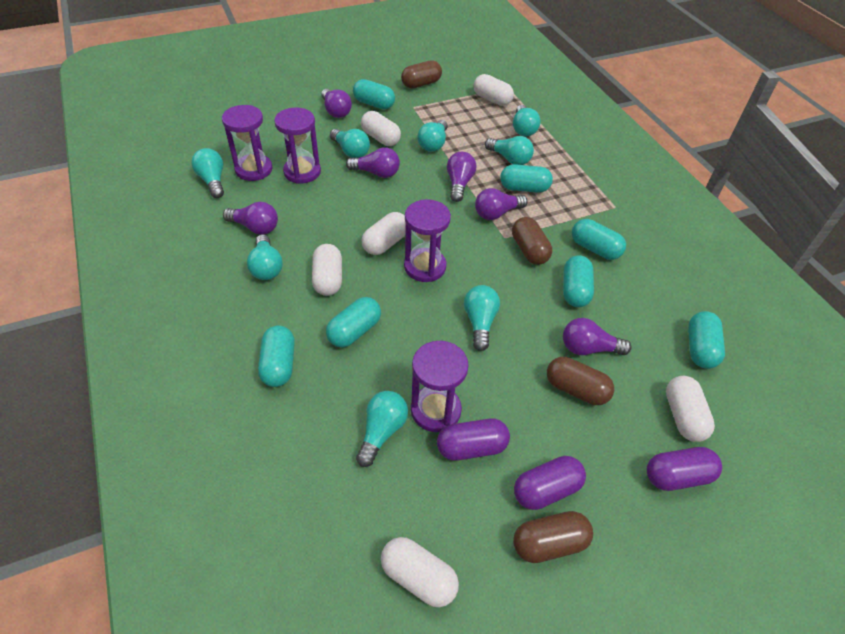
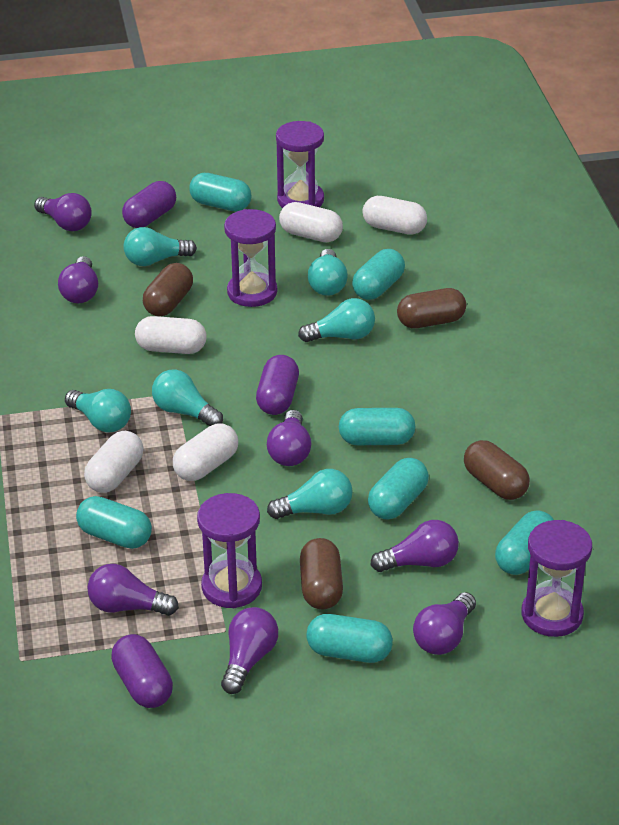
purple light bulb: [223,202,278,235] [321,89,352,118] [346,147,400,178] [447,152,476,202] [475,188,528,220] [563,318,632,355] = 6 -> [34,193,92,231] [58,256,98,303] [87,564,179,616] [221,607,278,694] [267,410,311,466] [371,520,459,572] [413,592,476,655] = 7
turquoise light bulb: [191,148,224,198] [247,234,283,280] [330,129,370,158] [356,391,408,467] [418,120,448,152] [464,285,500,351] [485,136,534,165] [513,105,541,136] = 8 -> [65,389,131,432] [123,227,197,266] [152,369,223,426] [267,469,353,519] [298,298,375,342] [308,249,348,296] = 6
white capsule: [312,244,342,296] [361,111,401,146] [362,212,406,255] [381,537,459,607] [473,74,514,106] [666,376,715,442] = 6 -> [84,431,144,493] [135,316,207,354] [173,423,238,481] [279,202,343,242] [362,196,427,235] = 5

